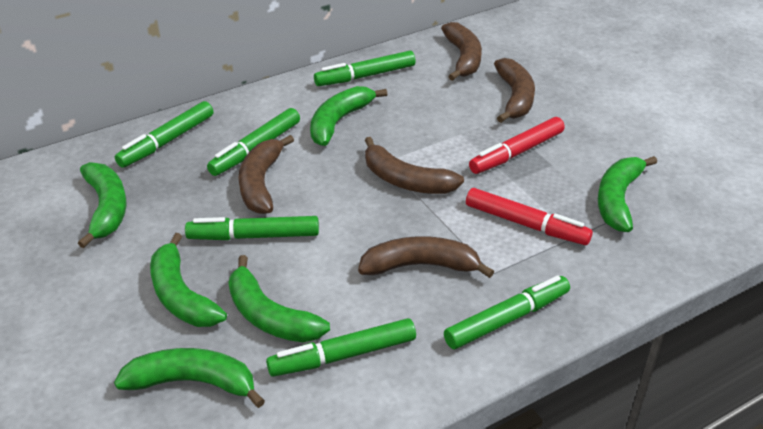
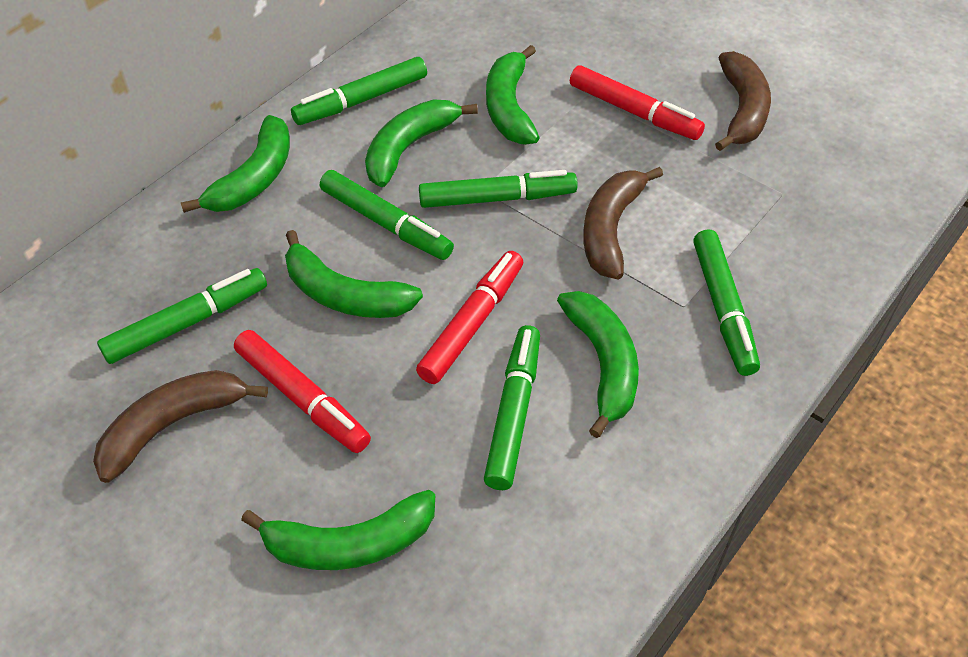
brown banana: [239,135,294,214] [358,236,494,278] [365,137,464,194] [441,22,482,81] [494,58,535,123] = 5 -> [93,370,268,483] [583,167,663,280] [715,51,771,151] = 3
red marker: [466,188,593,245] [469,117,565,174] = 2 -> [234,330,371,453] [416,251,523,384] [570,65,705,140] = 3

